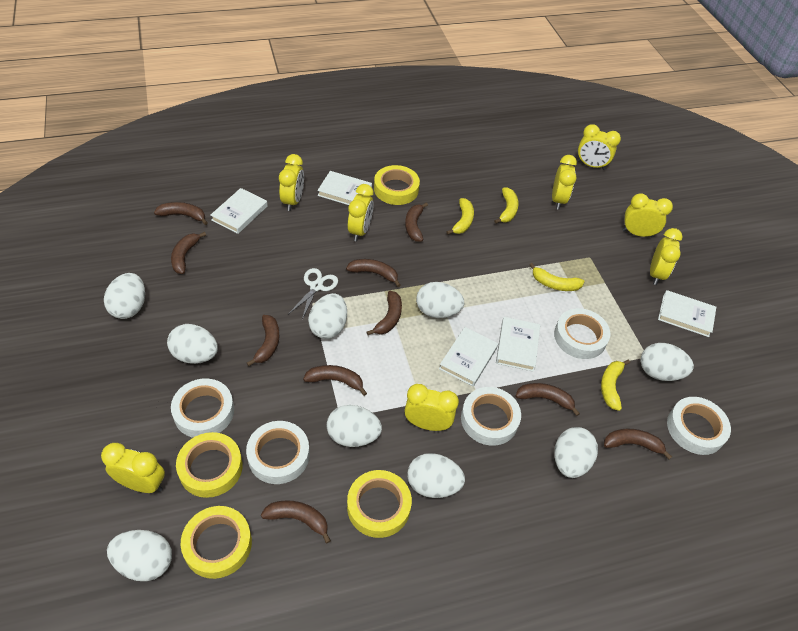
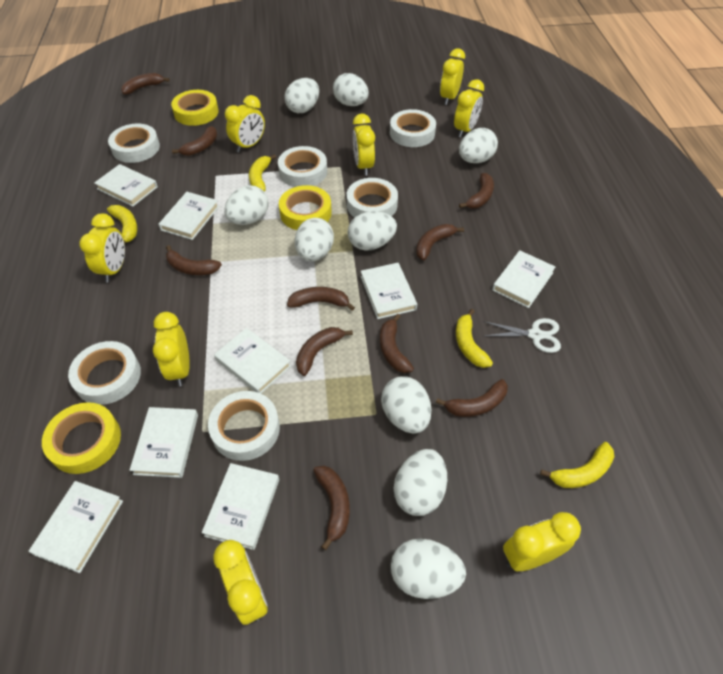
white book: [211,188,268,234] [317,171,372,205] [439,327,498,386] [496,317,540,372] [658,290,716,337] = 5 -> [29,481,123,573] [94,164,158,207] [130,407,198,478] [158,192,219,240] [202,463,279,550] [214,328,291,393] [361,263,417,319] [492,251,555,308] = 8
white tape: [171,379,234,438] [246,421,310,484] [461,387,521,446] [554,308,610,359] [667,397,731,455] = 5 -> [68,341,141,405] [108,124,160,163] [208,391,280,461] [278,146,327,187] [347,178,398,218] [390,109,436,147] = 6
yellow tape: [176,432,243,498] [181,506,252,579] [347,470,412,538] [374,165,420,205] = 4 -> [42,402,121,474] [171,90,219,126] [279,185,332,230] = 3

